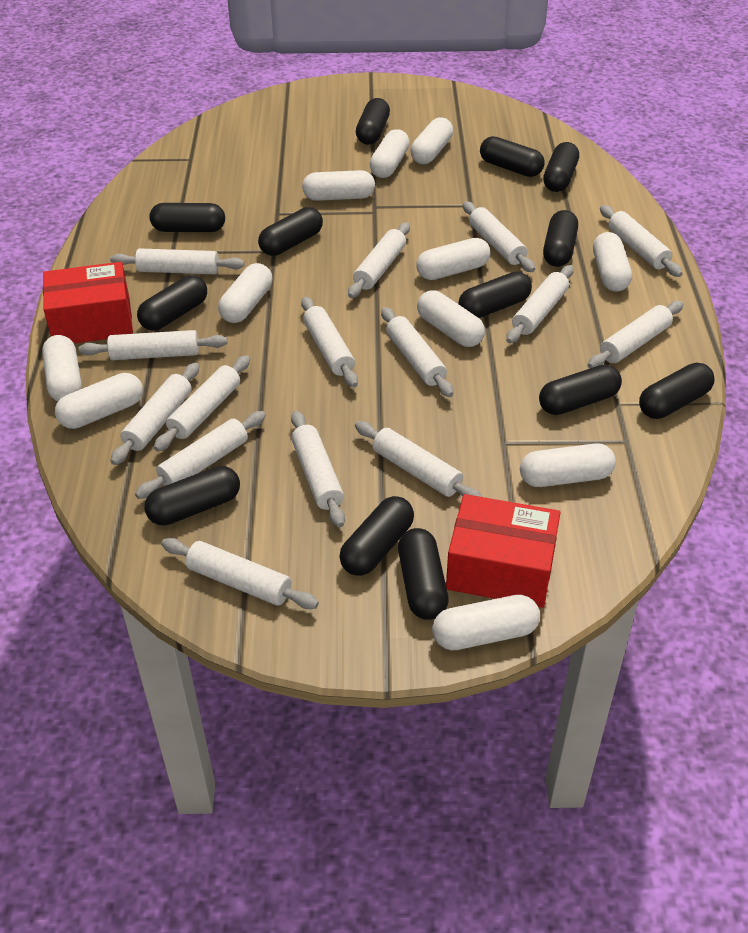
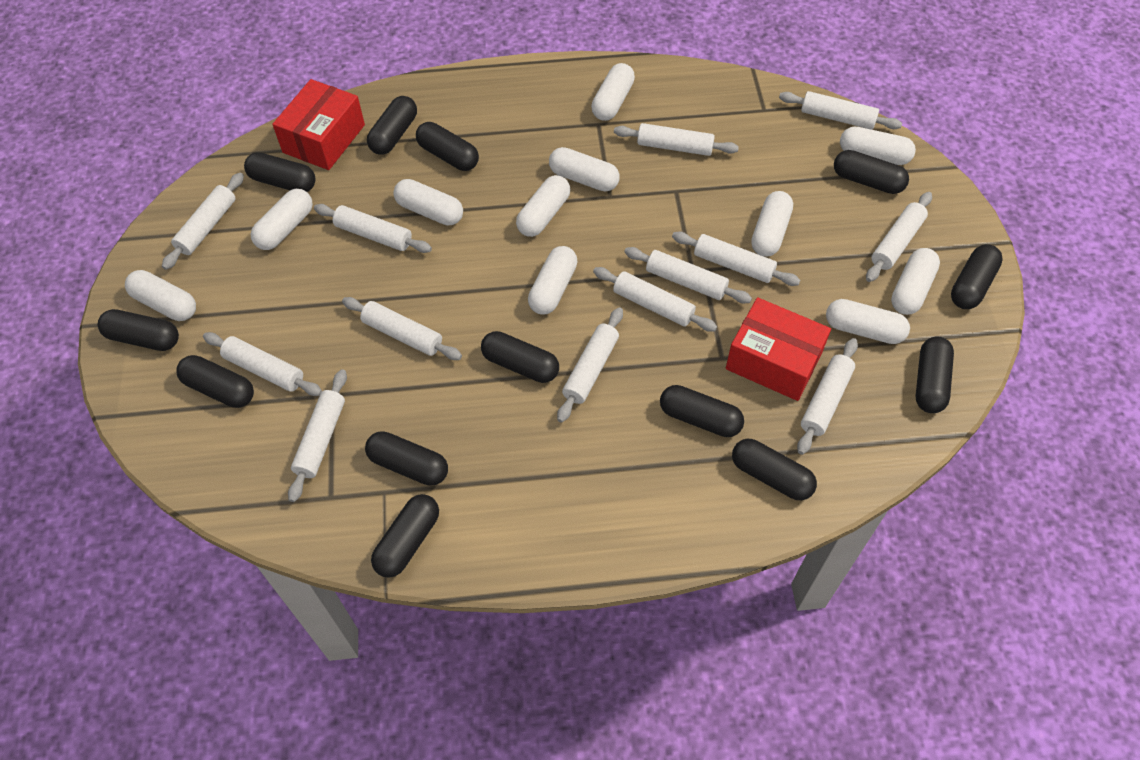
white rolling pin: [79,330,227,360] [110,248,244,274] [110,363,199,465] [135,411,266,499] [154,355,250,452] [161,538,319,609] [291,411,345,527] [301,297,358,387] [348,222,410,298] [355,421,482,497] [381,307,454,397] [463,201,535,272] [506,265,574,343] [588,301,683,368] [600,205,683,277] = 15 -> [162,173,244,270] [203,332,322,396] [288,369,347,502] [314,204,432,253] [342,297,462,360] [557,307,623,422] [593,267,717,332] [614,123,739,156] [624,247,752,303] [672,232,800,286] [779,91,902,130] [797,338,858,455] [866,192,932,282] = 13

